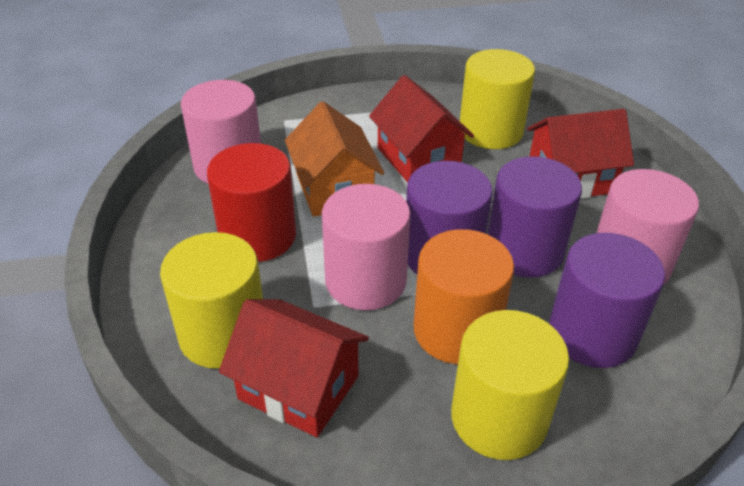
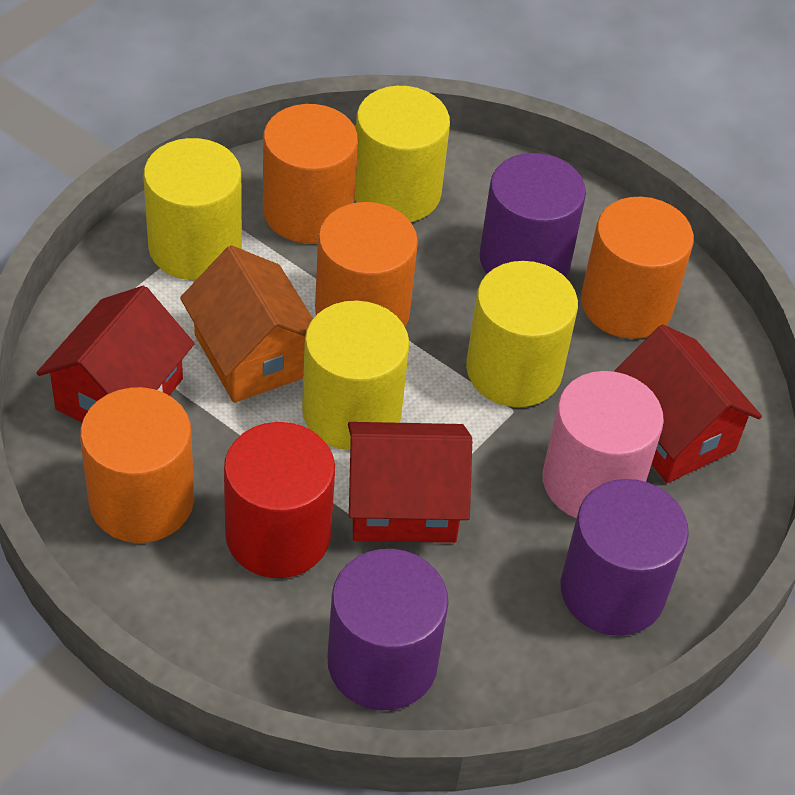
orange cylinder: [414,229,514,364] = 1 -> [80,387,194,543] [263,104,358,243] [315,202,418,327] [581,197,694,339] = 4
pink cylinder: [181,80,261,184] [322,184,411,310] [596,169,699,285] = 3 -> [542,371,664,518] = 1
yellow cylinder: [160,232,263,369] [451,310,569,460] [460,49,535,149] = 3 -> [144,138,242,280] [302,301,409,450] [355,86,450,222] [466,261,578,407] = 4

